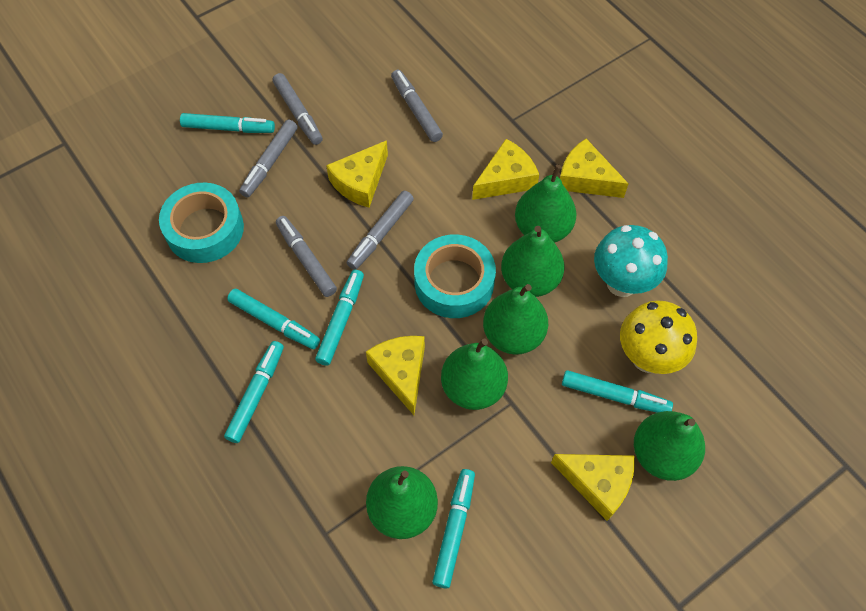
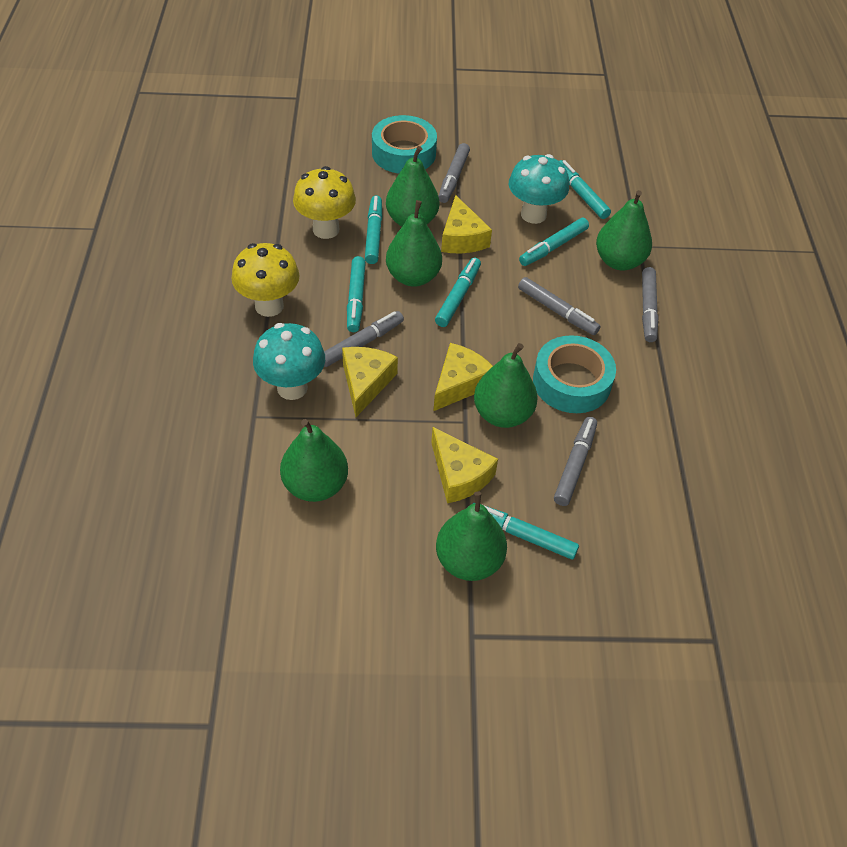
turquoise mushroom: [594,225,668,297] = 1 -> [253,323,325,400] [509,154,569,224] = 2
yellow cheese: [326,140,388,208] [366,336,425,415] [472,139,539,200] [551,454,635,521] [560,139,629,198] = 5 -> [342,347,398,417] [431,427,498,503] [434,343,493,411] [441,195,492,253] = 4
yellow mushroom: [620,300,697,374] = 1 -> [232,243,300,317] [293,166,356,239] = 2

